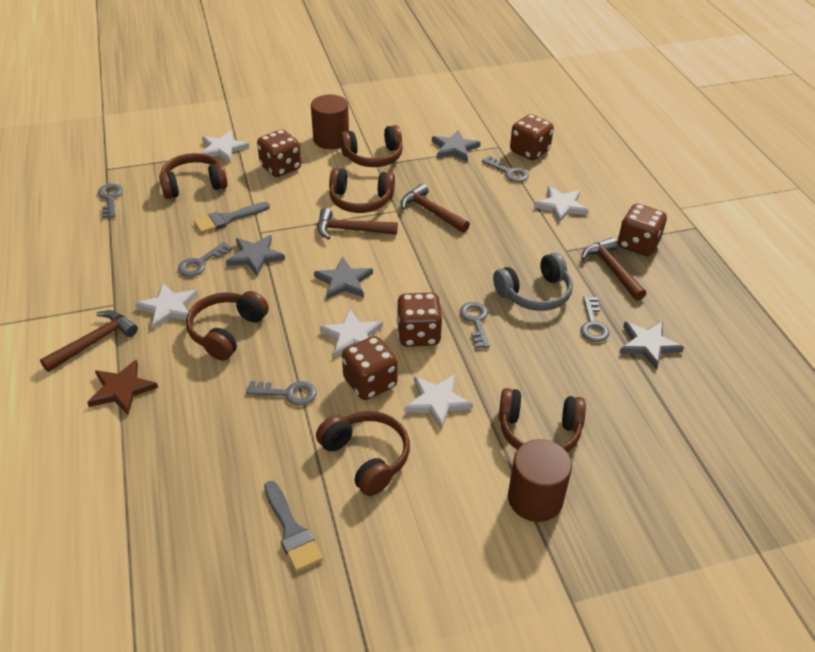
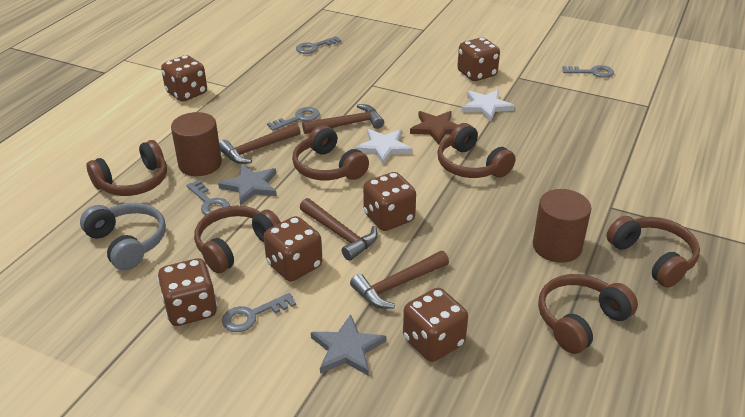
brown dice: [257,130,301,177] [342,336,398,400] [397,292,442,347] [510,114,554,160] [618,204,667,256] = 5 -> [157,258,217,326] [161,55,207,102] [264,216,322,282] [363,172,416,231] [403,288,468,362] [457,37,500,81] = 6
grey brush: [194,202,270,233] [264,481,323,572] = 2 -> none = 0
grey key: [98,184,123,218] [178,242,232,277] [246,381,317,406] [460,302,490,348] [482,156,529,182] [581,296,610,342] = 6 -> [186,180,230,215] [222,293,296,332] [267,107,320,131] [296,36,341,54] [562,65,614,78] = 5
grey star: [226,235,285,276] [314,257,373,299] [432,130,481,161] [619,321,684,370] = 4 -> [218,164,277,206] [311,314,386,376] = 2
white star: [135,283,198,330] [200,131,249,162] [320,309,383,357] [405,375,473,430] [534,186,589,223] = 5 -> [355,129,412,165] [462,90,514,121] = 2

